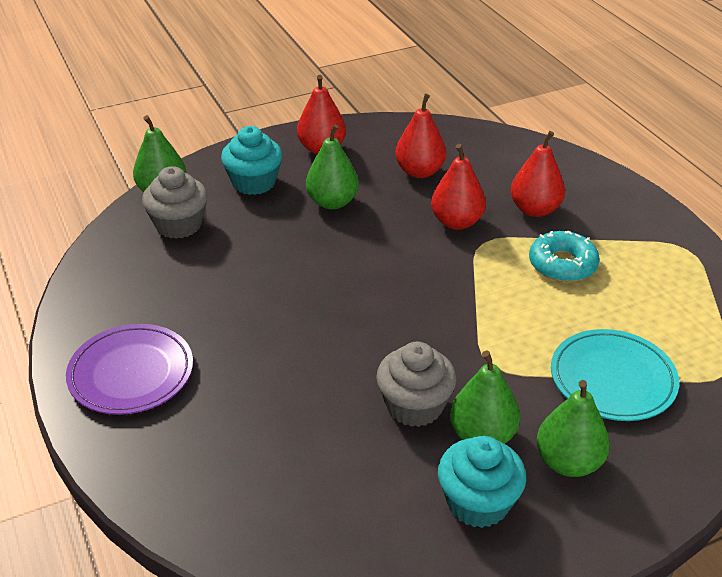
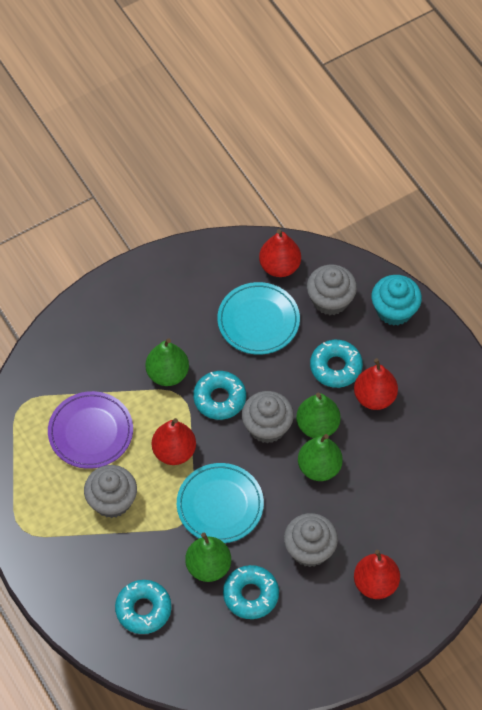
grey cupcake: [142,166,208,239] [376,342,457,427] = 2 -> [84,465,137,518] [242,391,294,443] [284,513,338,567] [307,265,357,315] = 4
turquoise cupcake: [221,126,282,195] [438,436,526,528] = 2 -> [371,275,422,326] = 1
turquoise donut: [529,231,600,282] = 1 -> [115,580,171,634] [193,371,246,420] [223,565,279,619] [310,340,363,388] = 4
turquoise plate: [551,329,679,421] = 1 -> [177,463,264,543] [217,282,300,355] = 2

